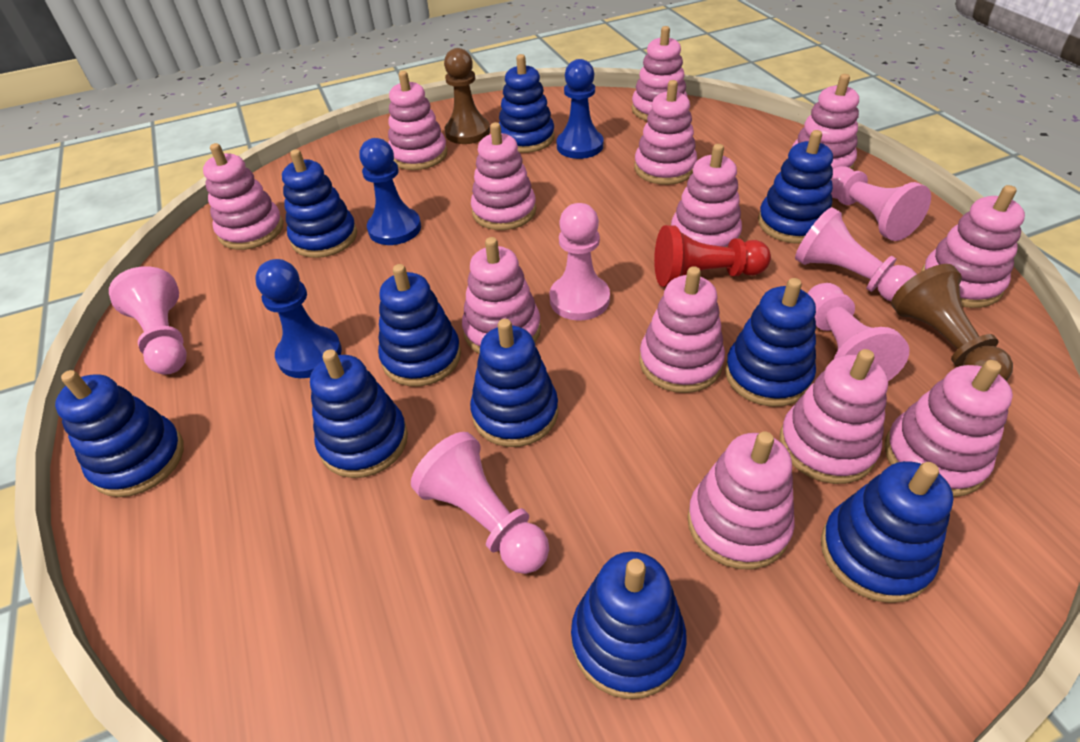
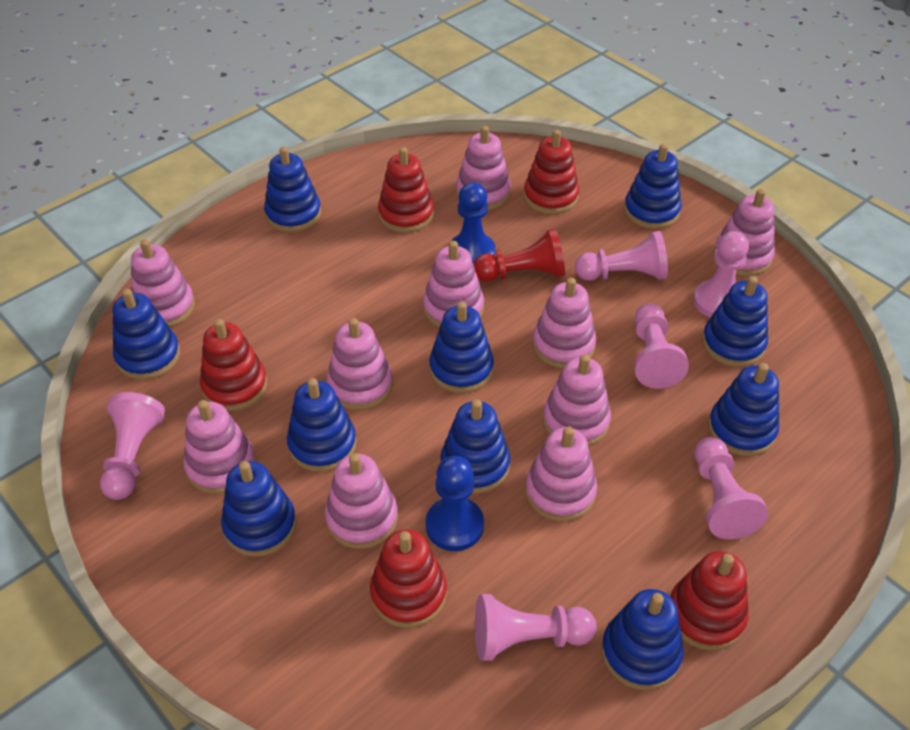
blue pawn: [255,259,342,378] [359,138,421,245] [557,59,604,159] = 3 -> [425,456,484,551] [451,182,495,264] = 2
brown pawn: [444,48,490,144] [891,264,1013,381] = 2 -> none = 0
pink stacking toy: [203,143,284,250] [388,71,447,170] [462,237,541,354] [471,122,536,230] [632,26,688,121] [634,80,697,185] [639,266,725,393] [671,144,742,247] [687,431,795,569] [780,349,888,484] [792,74,859,170] [884,360,1013,497] [921,185,1025,308] = 13 -> [131,239,195,327] [183,400,256,494] [325,453,398,549] [327,318,393,410] [423,241,484,328] [456,126,511,210] [525,426,597,521] [533,278,596,368] [543,354,611,446] [714,189,775,276] = 10
red stacking toy: none = 0 -> [200,319,267,411] [370,529,447,628] [378,147,434,233] [524,130,579,214] [670,551,749,651] = 5

